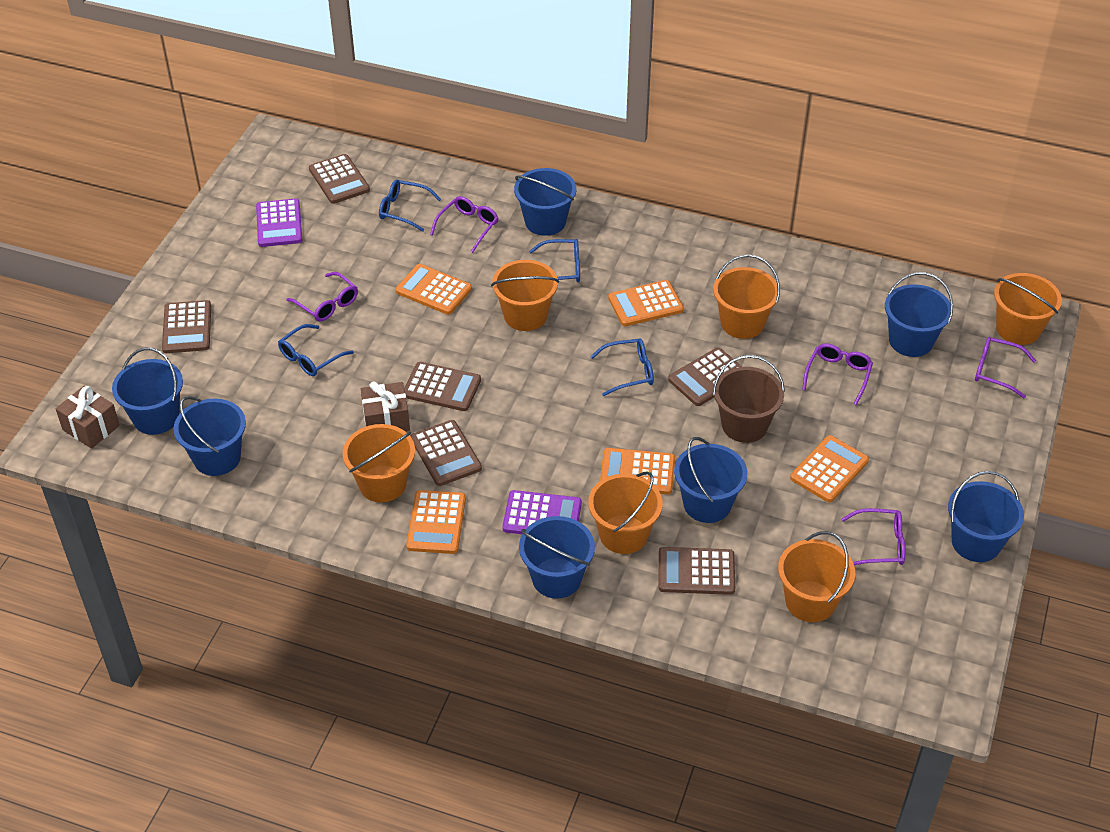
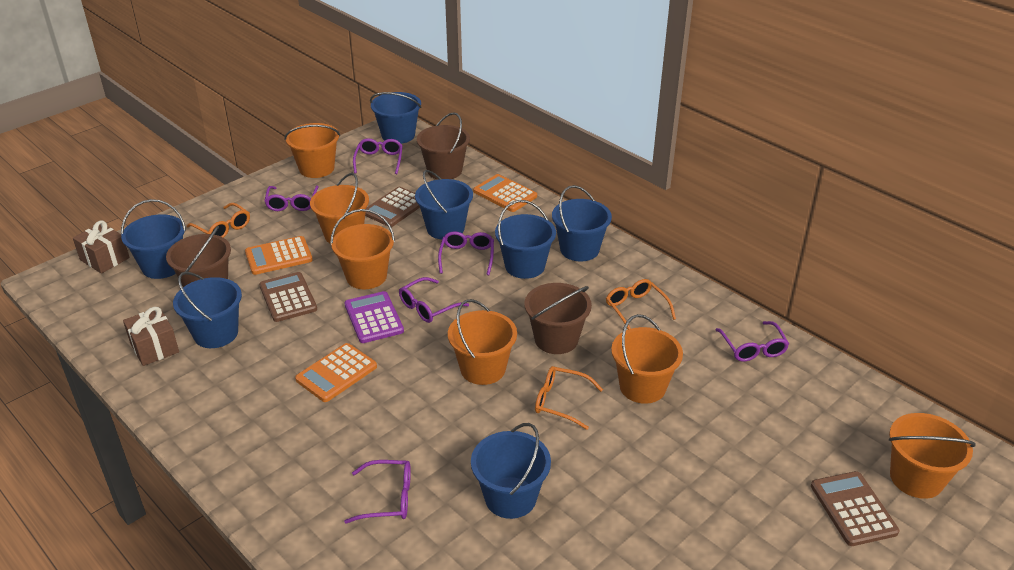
blue glasses: [278,324,354,376] [379,179,441,232] [529,239,580,282] [590,338,654,396] = 4 -> none = 0
brown bucket: [713,355,785,443] = 1 -> [166,226,231,287] [417,112,470,180] [525,283,592,354] = 3
brown calculator: [162,300,211,353] [309,154,370,204] [404,362,481,411] [411,420,482,486] [659,547,735,595] [668,348,742,406] = 6 -> [259,272,317,322] [365,187,420,227] [811,471,899,546] = 3
orange calculator: [395,264,472,315] [406,490,466,554] [600,448,675,495] [608,280,684,327] [790,435,869,502] = 5 -> [245,236,313,275] [295,343,377,402] [473,174,537,212] = 3
orange glasses: none = 0 -> [187,203,250,238] [535,366,603,430] [606,279,676,330] = 3
purple calculator: [256,199,302,247] [503,490,582,534] = 2 -> [344,291,404,343] = 1
purple glasses: [286,272,358,322] [430,196,498,253] [802,343,873,406] [841,508,906,565] [975,337,1036,399] = 5 -> [265,185,319,211] [344,460,411,524] [353,138,403,174] [399,277,469,323] [438,231,494,275] [716,321,789,362] = 6

